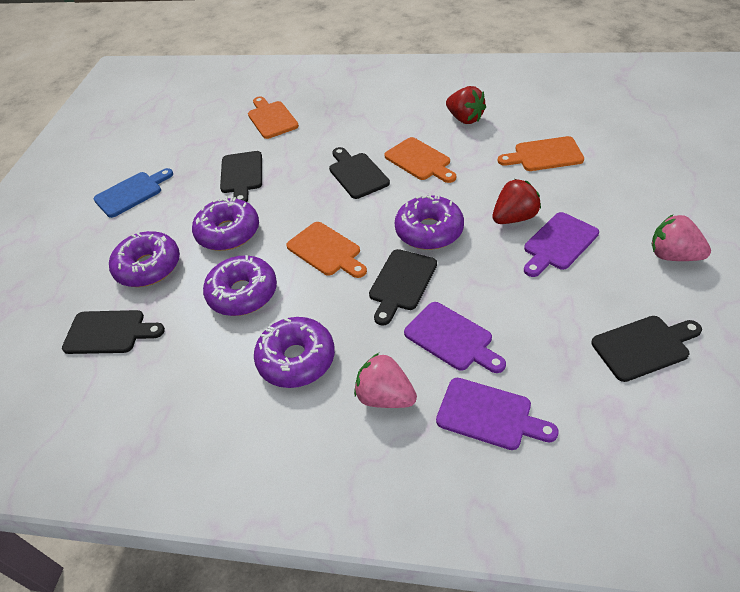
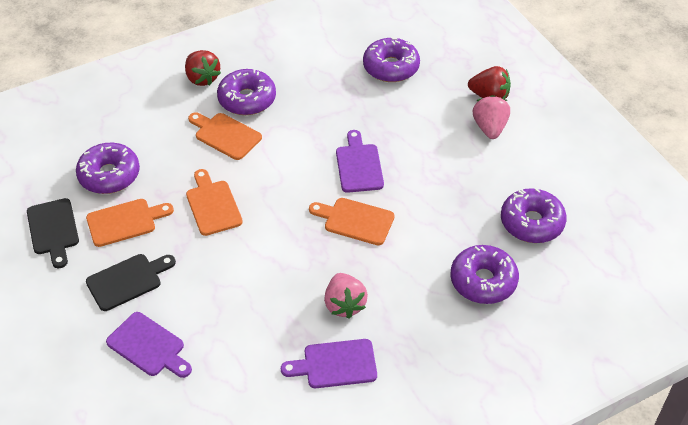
black cutting board: [62,310,165,354] [220,151,262,202] [329,147,390,199] [369,249,437,326] [591,316,702,382] = 5 -> [27,198,79,268] [86,254,176,311] = 2
blue cutting board: [94,168,173,218] = 1 -> none = 0

